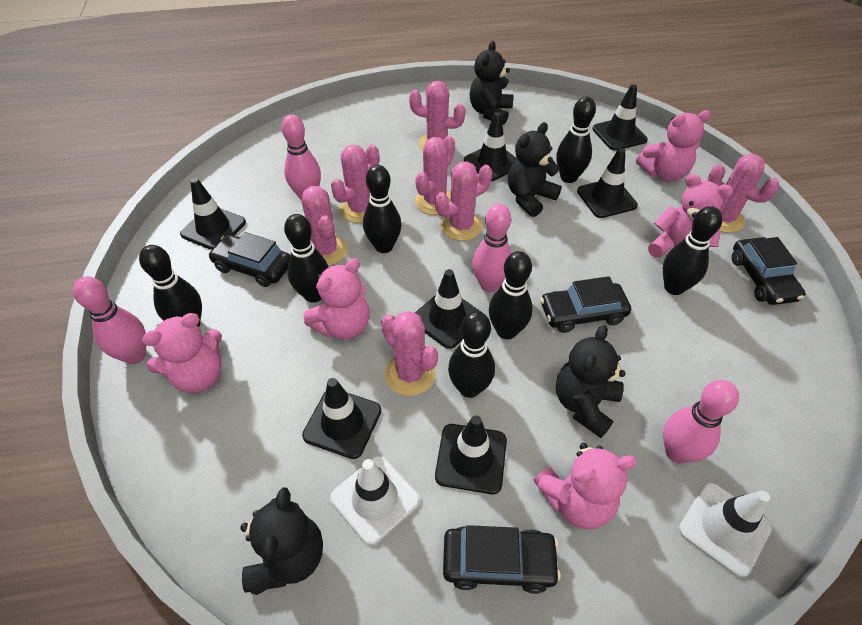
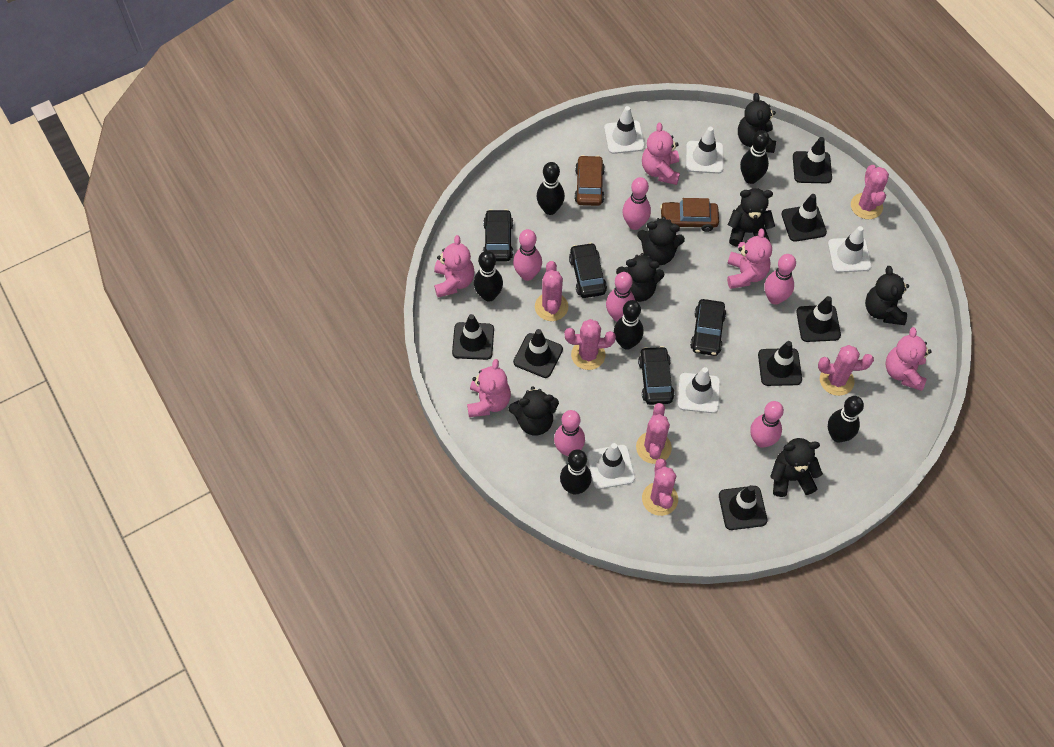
black bowling pin: [139,245,202,327] [284,214,329,303] [363,165,402,253] [448,311,495,398] [489,251,533,339] [556,96,596,183] [663,206,722,295] = 7 -> [474,251,503,302] [537,162,565,215] [560,449,592,495] [614,300,644,350] [740,130,770,184] [828,396,864,443] = 6
black teddy bear: [240,487,323,595] [470,41,513,125] [508,122,562,217] [556,325,626,438] = 4 -> [508,386,559,436] [616,253,664,302] [637,217,685,265] [728,188,775,247] [738,93,776,153] [770,438,823,497] [865,266,909,325] = 7
brown car: none = 0 -> [575,155,605,206] [660,198,719,232] = 2
pink bowling pin: [73,276,146,364] [281,114,321,200] [472,204,512,292] [663,380,739,463] = 4 -> [513,229,542,281] [554,410,585,456] [606,272,635,322] [622,177,651,230] [750,401,784,448] [764,254,796,305] = 6
pink cactus: [302,186,347,266] [331,144,379,223] [381,311,438,396] [409,81,466,151] [415,136,455,215] [435,161,492,241] [708,154,780,233] = 7 -> [535,261,568,321] [565,319,616,370] [636,403,672,464] [642,458,678,516] [818,345,874,396] [851,165,889,219] = 6
white traffic cone: [330,456,420,545] [679,482,772,577] = 2 -> [587,443,635,489] [604,106,645,154] [678,367,720,413] [686,127,724,174] [828,226,872,273] = 5

